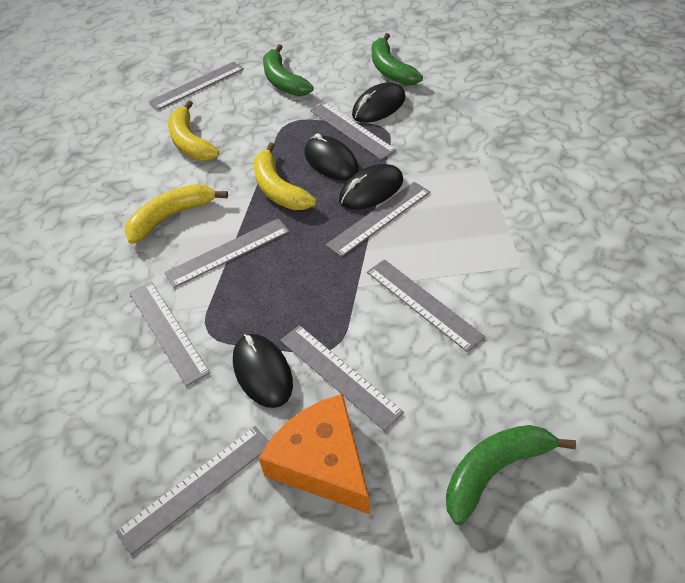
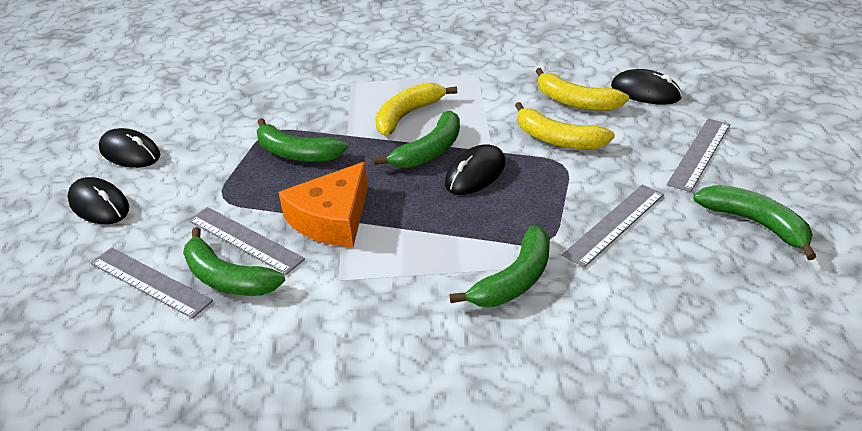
green banana: [263,44,314,96] [372,33,423,85] [446,425,576,525] = 3 -> [183,227,285,296] [256,118,348,162] [374,111,460,168] [450,225,550,307] [693,185,816,260] = 5
grey ruler: [115,426,269,555] [129,282,210,386] [149,62,244,110] [164,218,290,288] [280,325,404,431] [310,102,397,160] [326,182,430,257] [367,259,485,352] = 8 -> [91,248,213,319] [189,207,305,275] [562,184,664,268] [667,119,730,192] = 4

